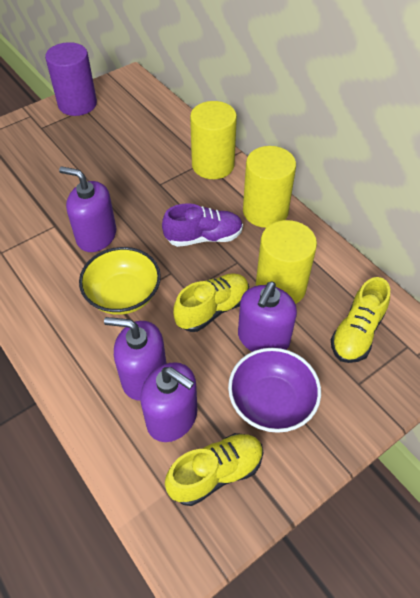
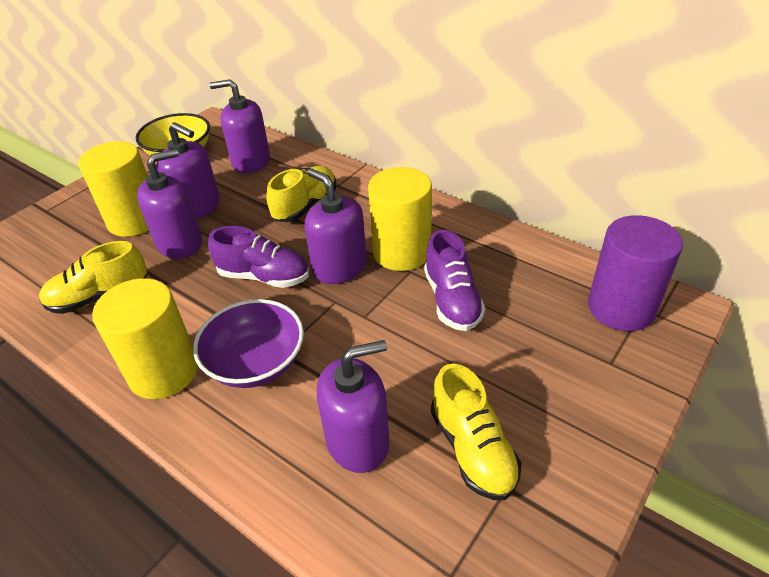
purple shoe: [162,203,243,247] = 1 -> [208,226,309,288] [424,230,485,331] = 2
purple soap dispenser: [59,166,116,252] [104,317,166,401] [140,362,197,442] [238,282,297,352] = 4 -> [137,149,202,259] [157,122,220,219] [209,79,270,174] [305,168,367,284] [317,340,389,473] = 5

